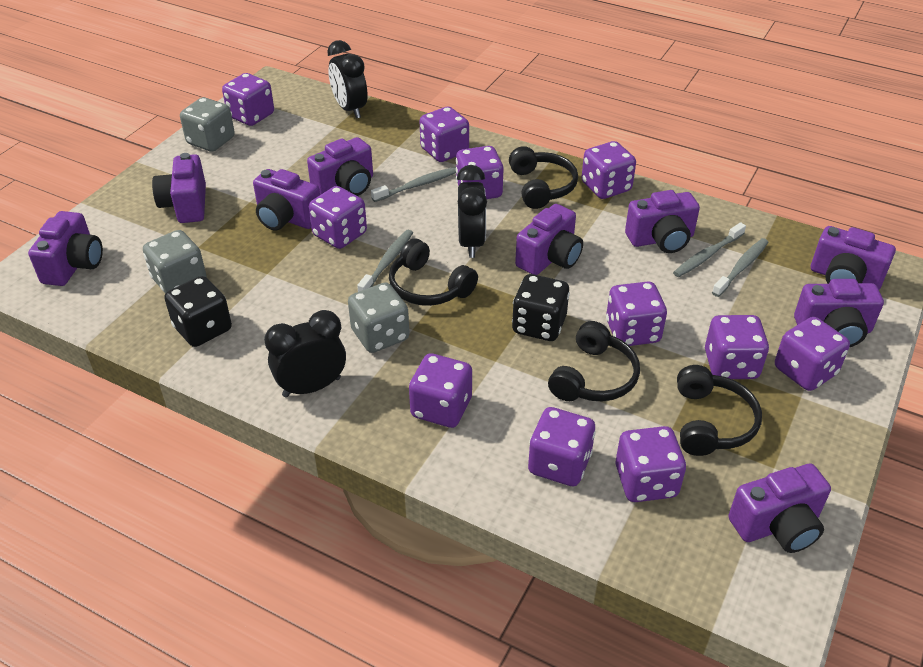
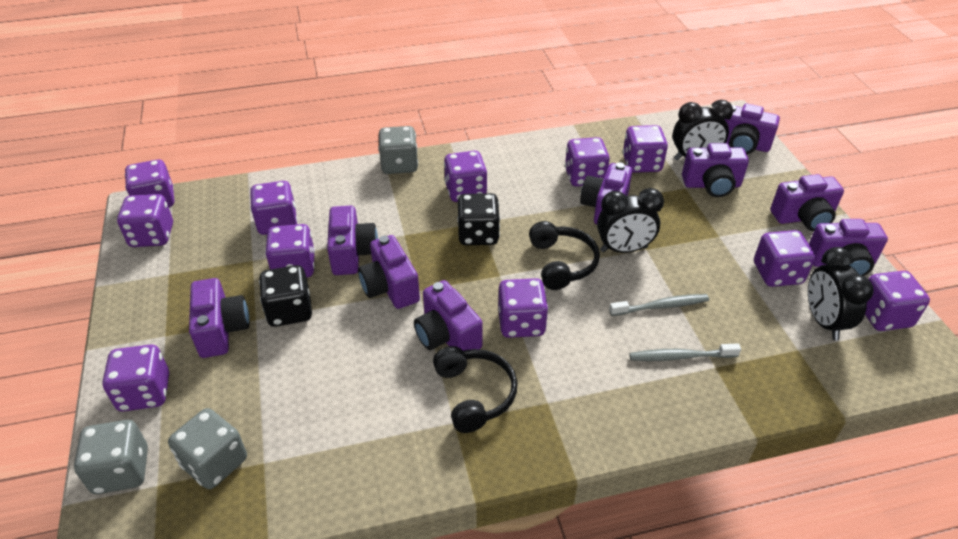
black headphones: [389,238,478,306] [509,146,578,209] [548,321,640,401] [677,365,762,456] = 4 -> [433,346,517,433] [529,221,600,290] = 2
grey toothbrush: [357,230,413,292] [371,167,456,202] [673,222,746,277] [712,238,769,297] = 4 -> [609,294,709,316] [629,344,741,361] = 2

